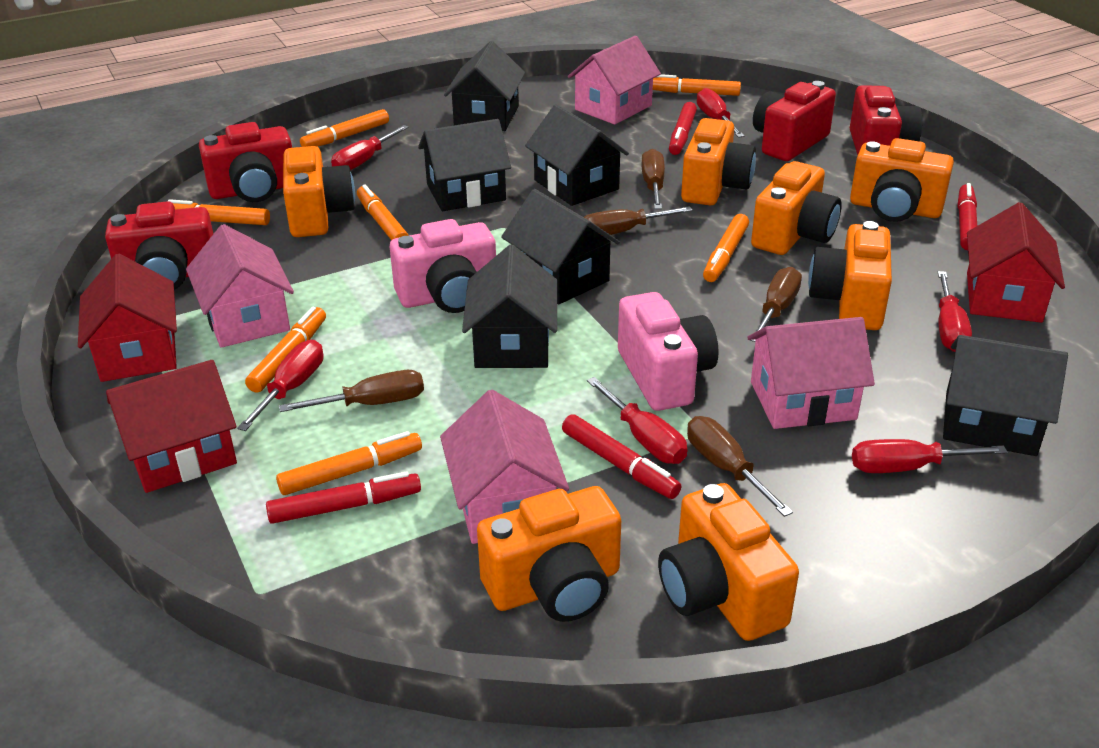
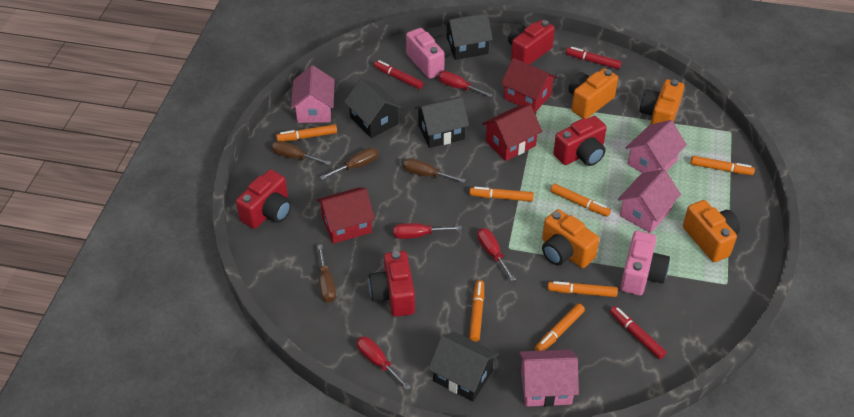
black house: [418,119,511,211] [444,41,525,131] [462,245,557,368] [501,189,620,304] [525,104,629,206] [943,335,1068,456] = 6 -> [344,79,403,138] [415,97,469,148] [428,332,499,401] [444,13,493,60] = 4
brown screwdriver: [279,370,424,412] [584,206,693,235] [641,149,665,209] [687,416,793,517] [750,267,802,342] = 5 -> [271,141,331,165] [318,244,336,303] [320,148,378,180] [403,158,466,183] = 4
orange camera: [283,146,355,237] [477,486,621,622] [658,483,799,641] [681,118,756,205] [751,161,841,255] [808,221,892,330] [850,138,954,222] = 7 -> [542,209,599,268] [568,68,618,119] [639,79,684,124] [683,200,740,262] = 4
red marker: [266,471,421,524] [562,414,681,499] [669,102,697,155] [958,183,977,250] = 4 -> [374,60,424,89] [566,47,622,69] [610,306,667,359] = 3
red screwdriver: [237,340,323,431] [331,125,409,170] [587,377,687,464] [697,88,745,138] [852,439,1008,473] [938,271,972,352] = 6 -> [357,336,411,390] [393,223,462,239] [438,71,493,97] [477,228,516,281] = 4

